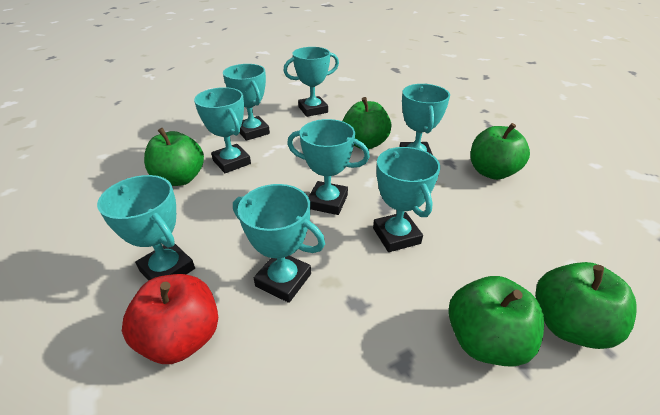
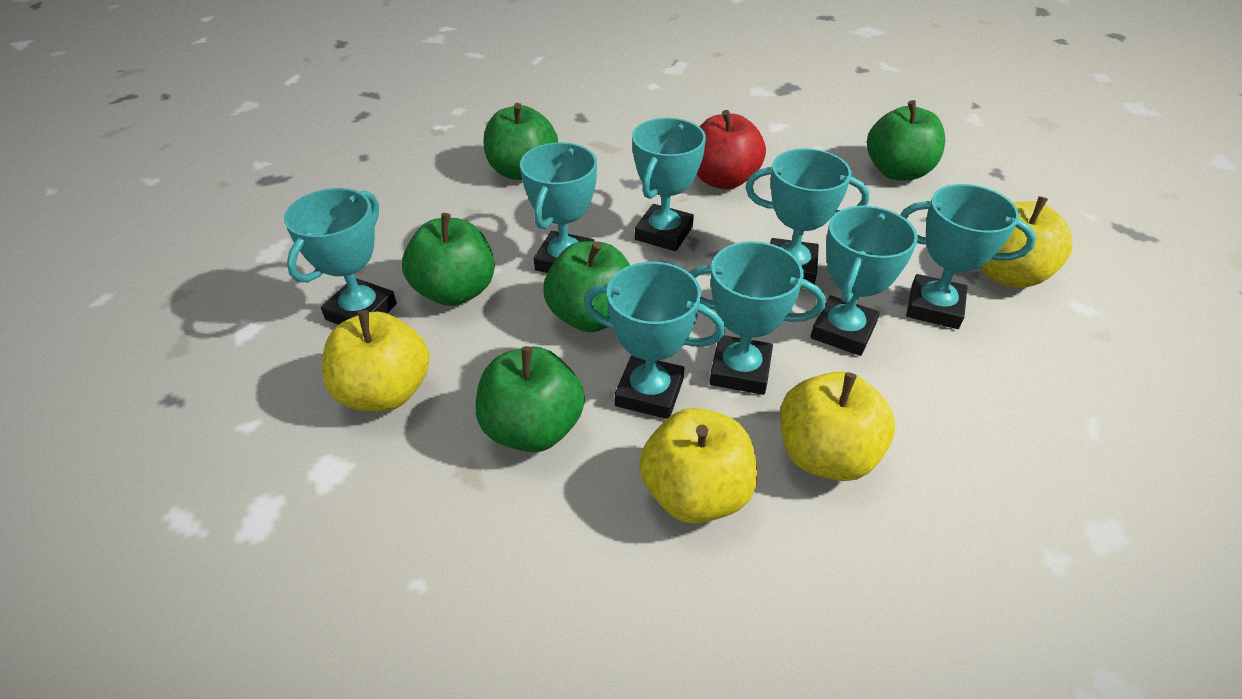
yellow apple: none = 0 -> [322,310,430,412] [639,408,757,524] [780,371,895,481] [981,196,1072,288] = 4

